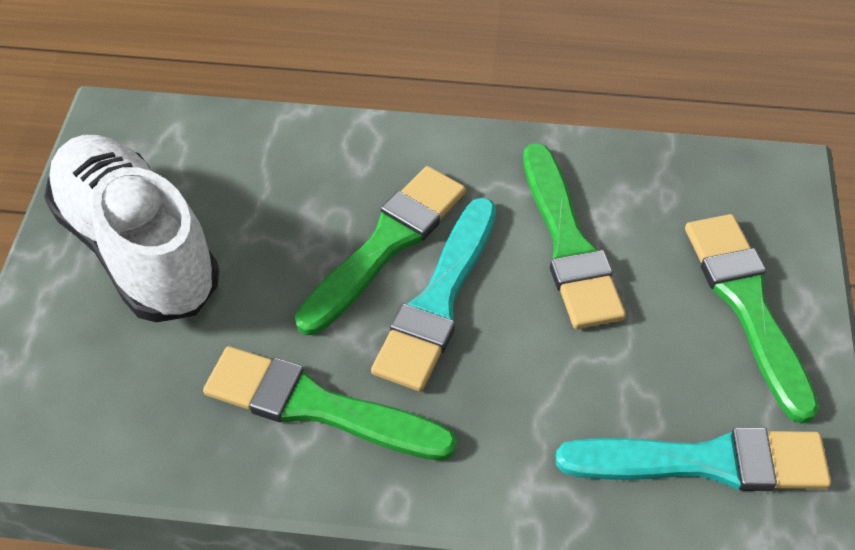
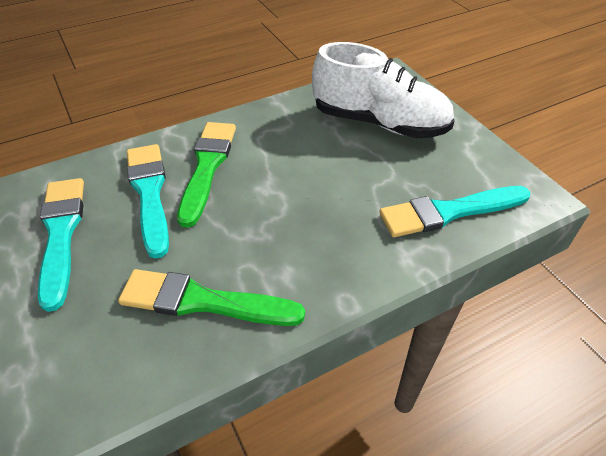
green brush: [203,346,457,461] [295,166,466,335] [523,143,626,329] [685,214,819,424] = 4 -> [118,269,305,326] [177,122,236,228] = 2
turquoise brush: [371,197,496,392] [556,427,831,491] = 2 -> [38,178,84,312] [127,144,169,259] [379,186,531,237] = 3

